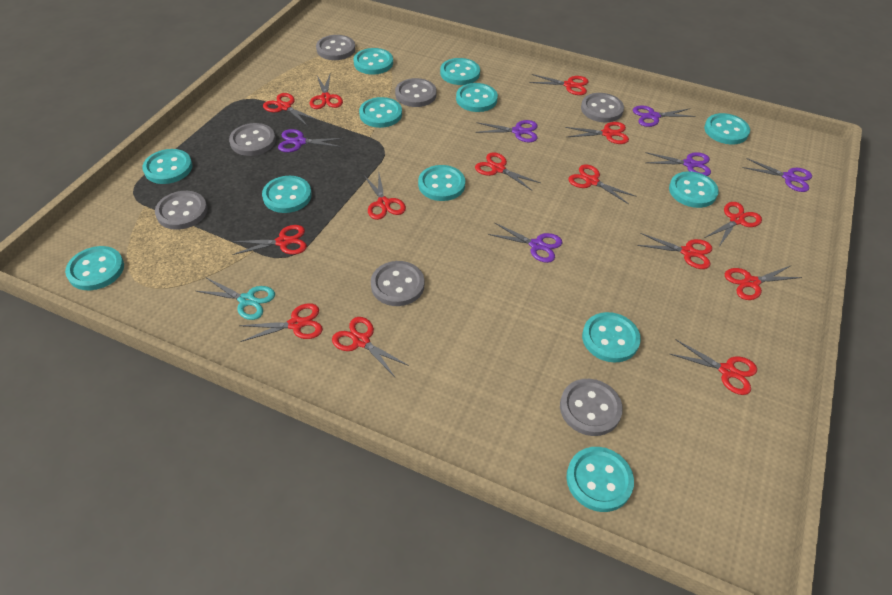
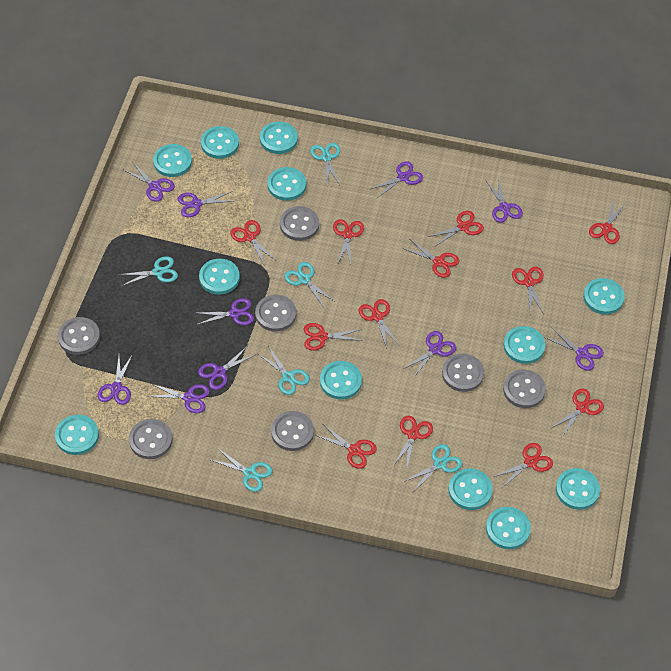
purple scissors: [278,129,344,152] [475,120,538,142] [488,223,562,263] [633,105,696,127] [645,152,711,176] [743,158,812,192] = 6 -> [97,354,133,405] [124,164,175,202] [147,384,210,413] [178,191,233,217] [196,298,254,325] [198,347,257,390] [370,161,423,198] [403,331,456,378] [486,178,523,223] [544,328,604,371] = 10
red scissors: [232,225,307,255] [239,303,323,342] [263,93,318,125] [310,75,343,109] [332,317,409,377] [364,174,406,220] [475,152,540,191] [530,74,588,95] [565,122,629,144] [568,164,636,204] [637,233,712,269] [670,340,757,395] [704,202,762,247] [725,266,802,300] = 14 -> [230,220,275,266] [304,323,363,351] [315,424,377,469] [333,219,364,265] [358,299,400,349] [393,416,433,467] [402,239,459,278] [428,211,484,246] [493,443,553,488] [512,267,543,313] [552,388,604,437] [589,199,626,244] = 12
turquoise scissors: [196,278,275,320] = 1 -> [118,256,178,286] [211,449,272,492] [258,346,310,395] [284,262,334,307] [310,143,340,185] [403,444,463,492] = 6

